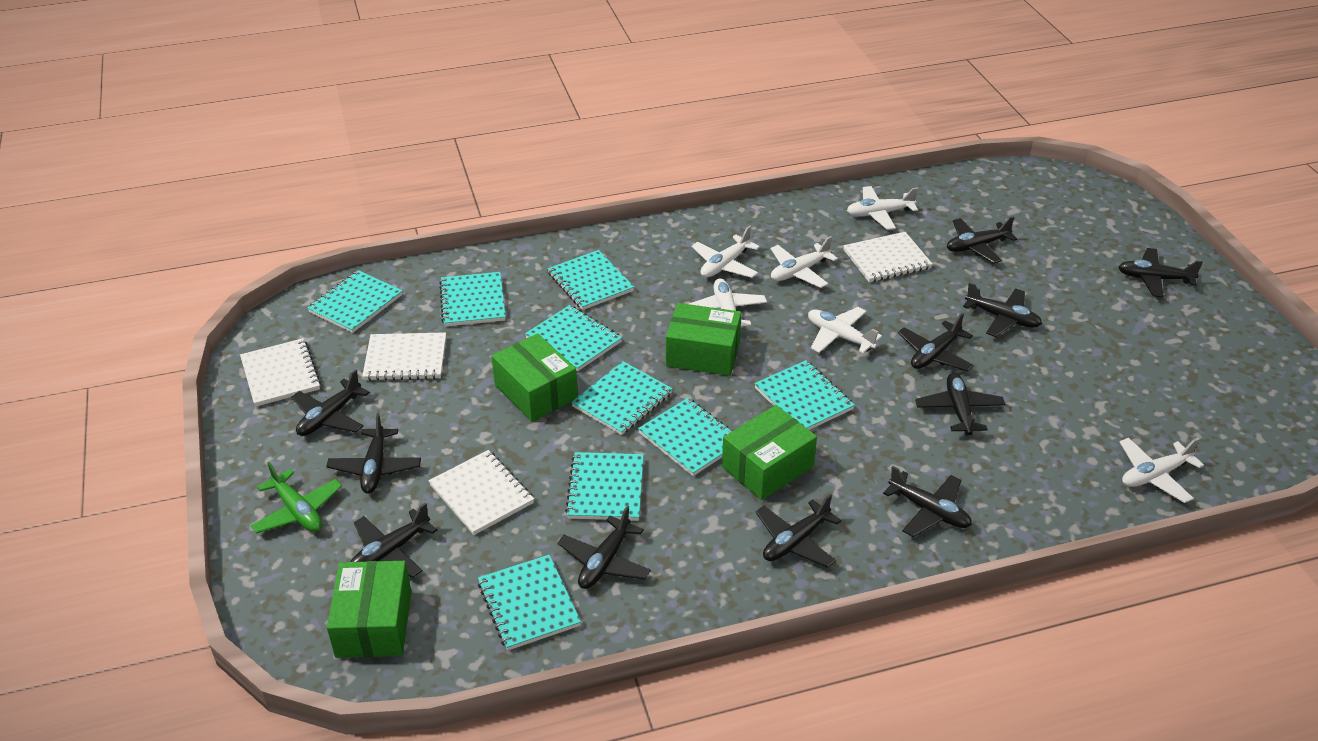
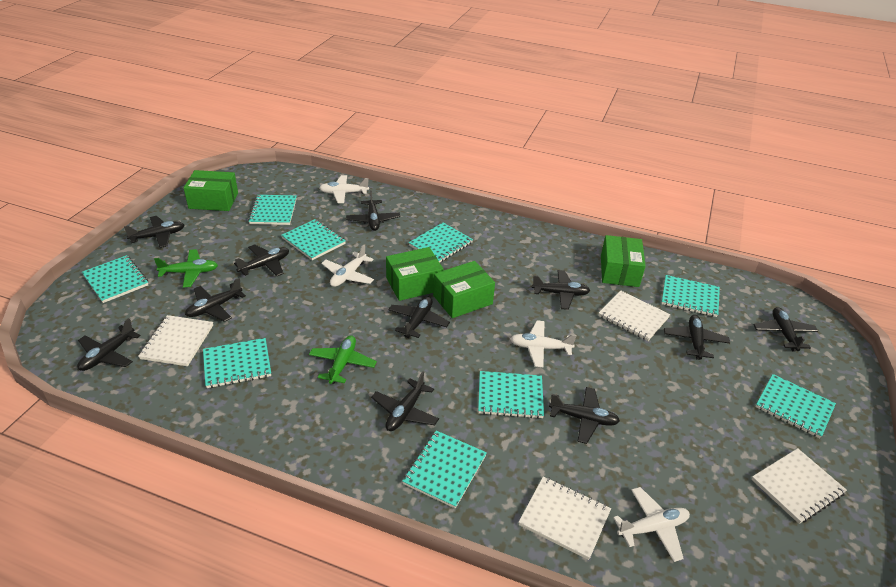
green plane: [251,462,342,533] = 1 -> [154,249,218,287] [309,335,377,384] = 2
white plane: [689,278,767,327] [692,226,760,278] [770,236,838,288] [808,307,882,353] [847,186,918,230] [1120,438,1204,503] = 6 -> [319,175,369,203] [321,244,374,287] [510,320,577,367] [613,487,690,562] = 4

